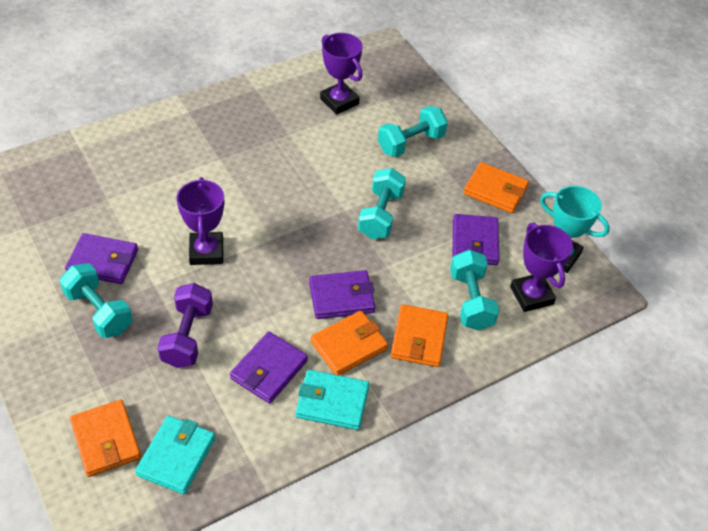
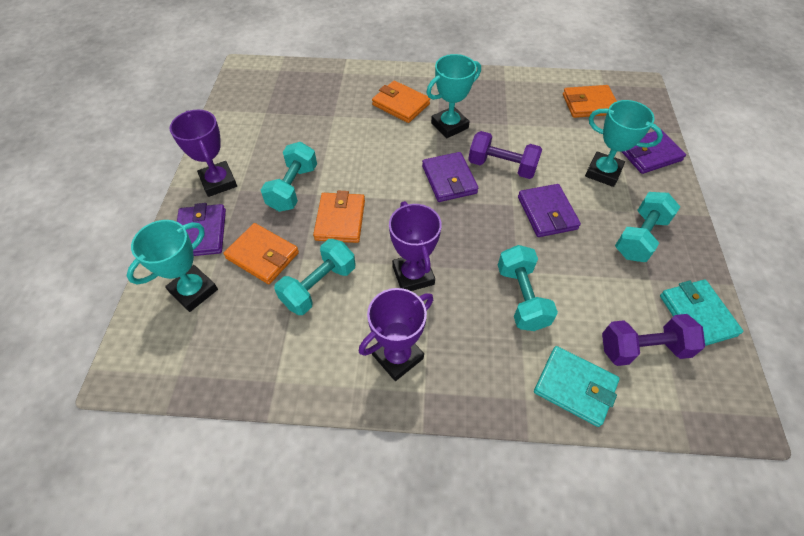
purple dumbbell: [158,283,213,368] = 1 -> [468,131,542,179] [602,314,705,366] = 2
turquoise trophy: [540,186,610,273] = 1 -> [127,220,218,312] [426,54,481,138] [585,100,663,187] = 3

